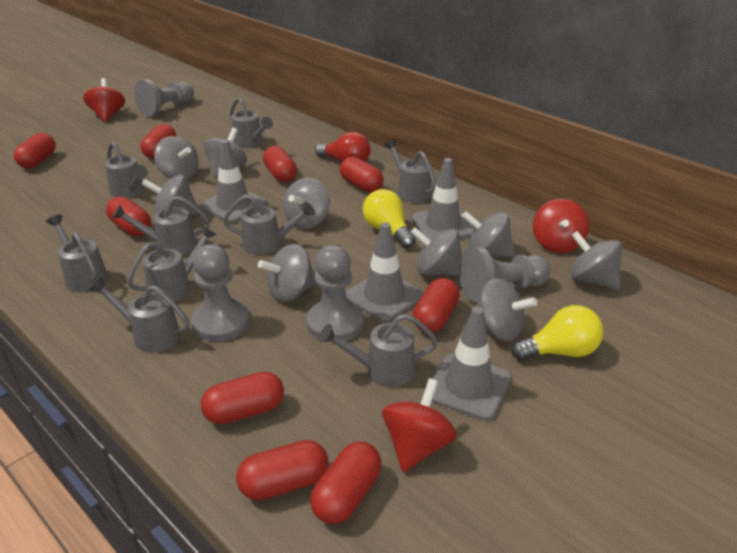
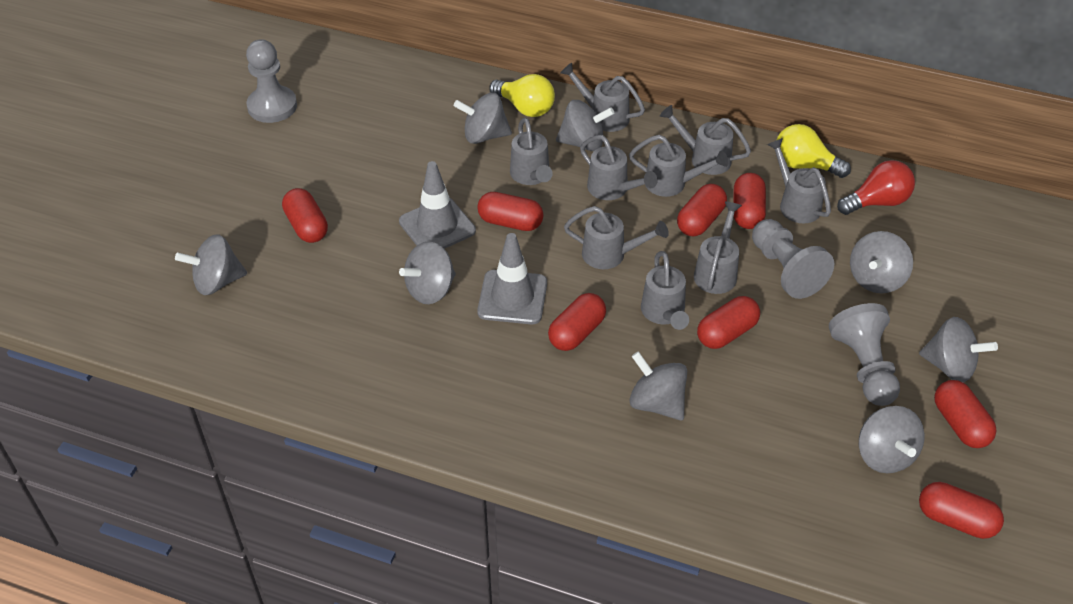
grey pawn: [134,79,194,117] [191,244,250,342] [306,245,364,342] [459,247,550,302] = 4 -> [246,39,297,123] [752,219,834,299] [829,303,900,406] = 3
grey spinning top: [142,175,198,215] [154,136,199,180] [203,128,247,178] [258,244,316,302] [283,178,330,229] [410,227,462,276] [462,211,515,257] [475,278,537,341] [571,231,622,290] = 9 -> [175,234,247,295] [399,242,456,304] [454,93,512,144] [556,100,614,151] [629,351,687,421] [850,231,913,293] [859,406,925,473] [919,317,998,383] = 8
grey traffic cone: [200,140,267,223] [345,222,424,322] [412,158,475,240] [432,307,511,421] = 4 -> [399,161,476,249] [477,233,547,324] = 2
red capsule: [14,133,56,168] [106,196,151,236] [141,124,176,159] [201,372,284,424] [236,440,328,500] [263,146,297,182] [310,441,381,524] [340,157,384,193] [412,278,460,333] = 9 -> [282,188,328,243] [477,192,544,231] [548,293,606,351] [677,184,727,236] [697,296,760,349] [733,173,766,229] [919,482,1004,539] [934,380,997,448] = 8
red spinning top: [83,78,125,122] [382,378,457,472] [533,199,589,253] = 3 -> none = 0

